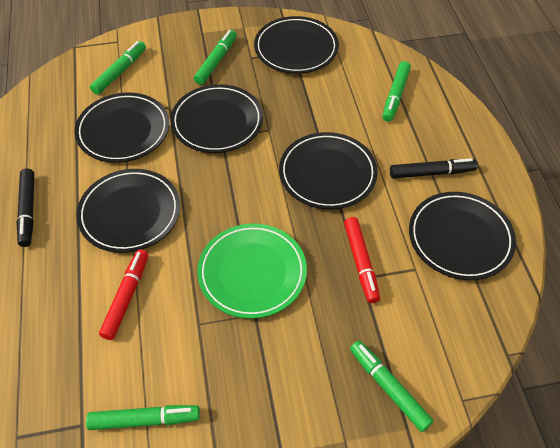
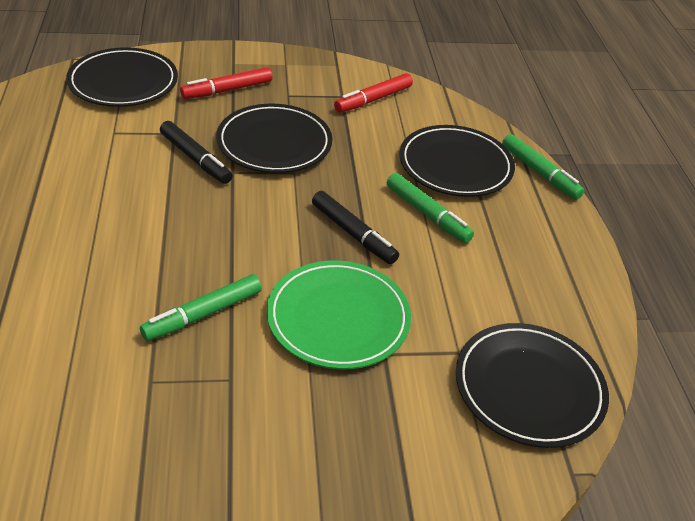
black plate: [75,93,169,163] [76,169,180,253] [170,84,263,153] [254,16,339,74] [279,132,378,209] [409,192,516,280] = 6 -> [66,47,178,107] [216,104,332,173] [399,125,515,197] [456,323,609,448] = 4
green marker: [86,405,200,430] [90,41,146,95] [194,30,236,85] [350,341,433,432] [382,61,411,122] = 5 -> [140,274,262,341] [387,173,474,243] [502,134,584,200] = 3

